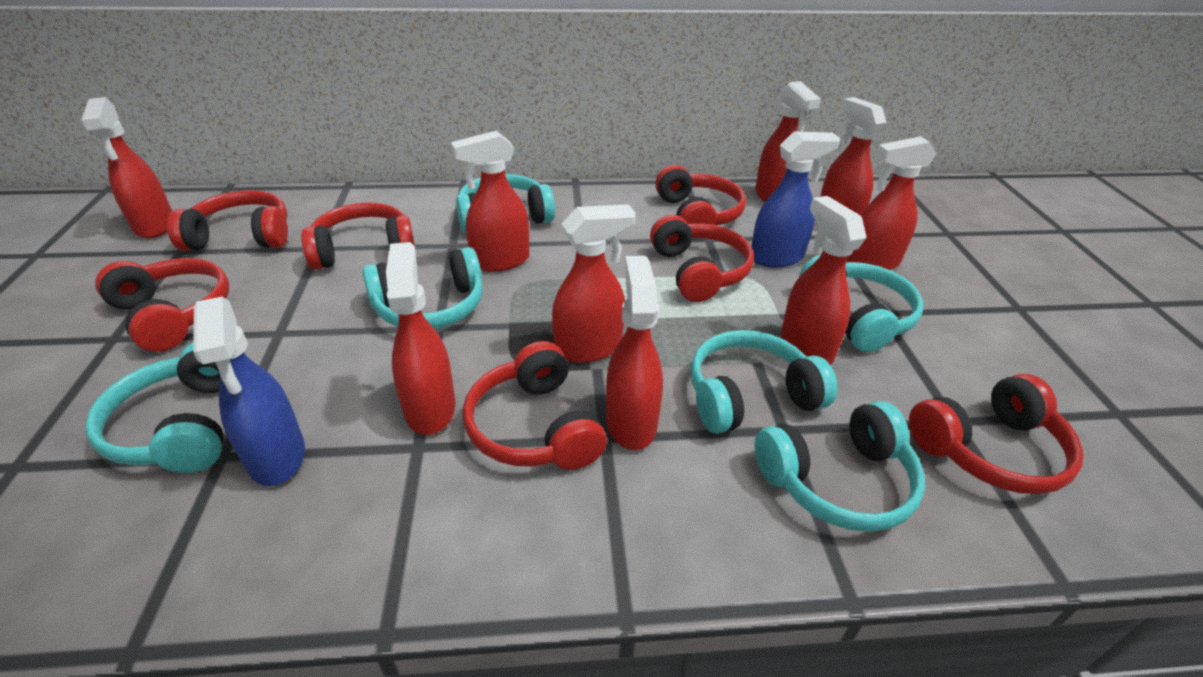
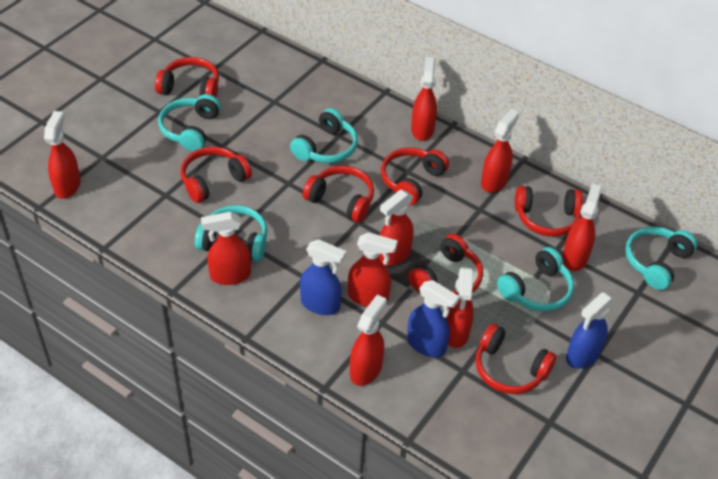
blue spray bottle: [193,297,305,486] [751,131,841,267] = 2 -> [300,239,346,315] [407,280,460,357] [566,292,615,369] = 3
turquoise headphones: [85,342,224,473] [363,247,483,329] [456,174,555,233] [691,330,837,434] [754,401,925,532] [799,255,923,352] = 6 -> [158,94,221,152] [195,205,267,261] [290,108,358,163] [497,247,574,311] [625,226,697,290] = 5

